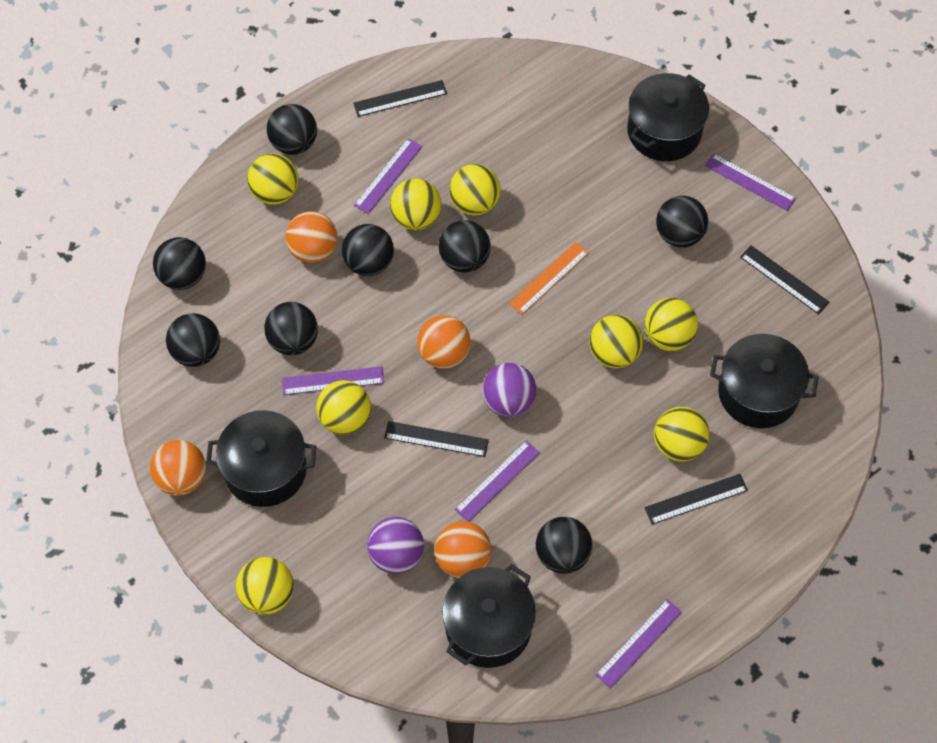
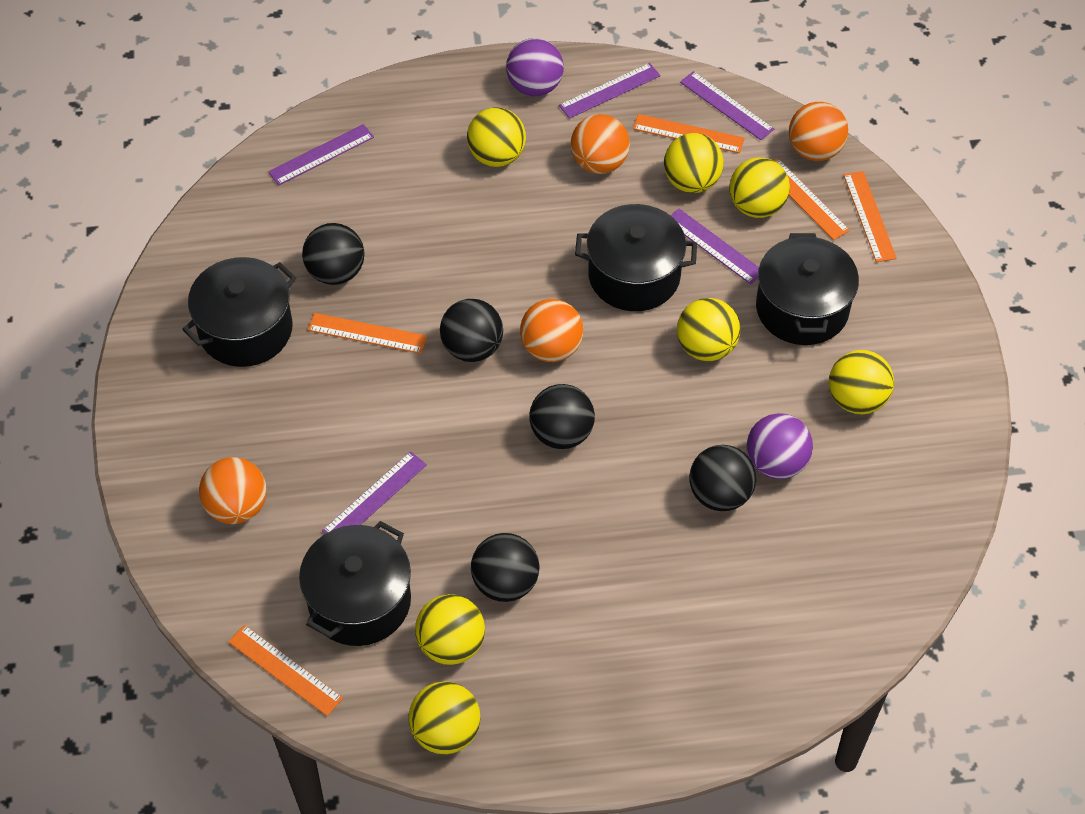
black ball: [153,237,206,290] [166,313,220,367] [264,302,318,355] [267,104,317,155] [342,224,394,276] [439,220,491,272] [536,517,592,574] [656,196,708,247] = 8 -> [302,223,364,285] [440,299,503,362] [471,533,540,602] [529,384,595,449] [689,445,756,511] = 5
black ruler: [353,80,447,117] [384,421,489,457] [644,474,748,525] [740,245,829,314] = 4 -> none = 0
orange ruler: [509,242,589,315] = 1 -> [228,625,343,716] [308,313,427,354] [633,114,745,153] [774,159,850,240] [844,171,897,262] = 5
yellow ball: [236,557,294,615] [247,153,299,205] [316,380,371,435] [390,178,442,230] [449,164,500,216] [589,315,643,368] [644,298,698,351] [654,407,709,462] = 8 -> [408,681,481,754] [415,594,485,665] [467,107,526,167] [664,133,724,193] [677,298,740,361] [729,157,790,218] [829,350,894,414] = 7

